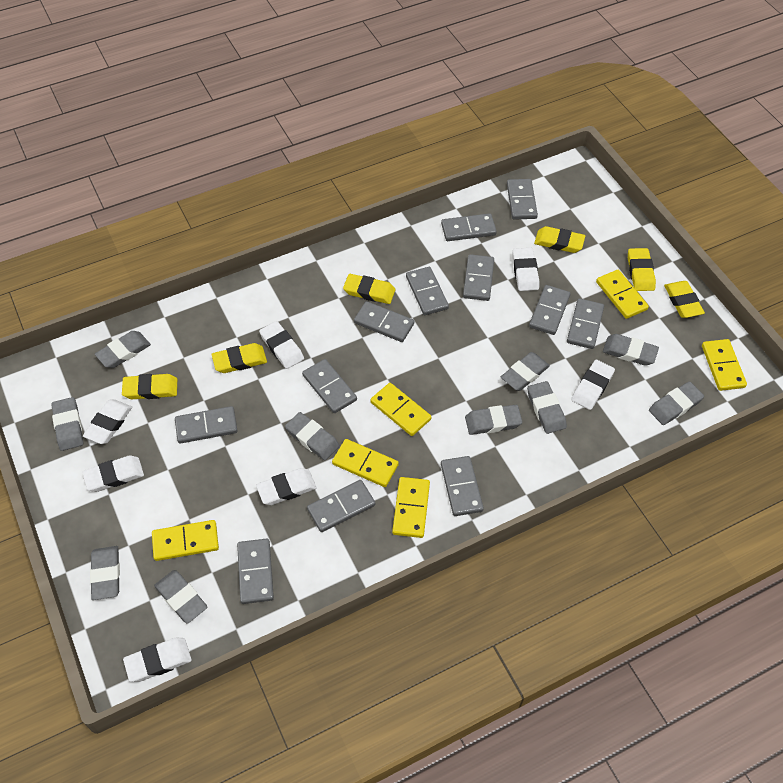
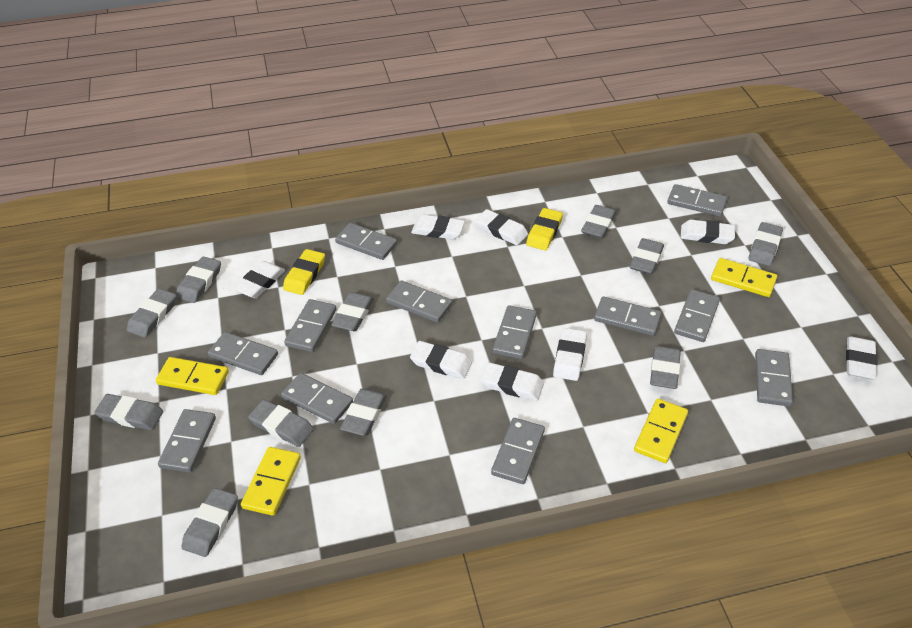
grey eraser: [51,397,83,451] [90,546,120,600] [95,331,151,368] [154,570,207,623] [285,412,340,460] [465,405,523,435] [501,352,550,391] [527,381,567,434] [603,334,659,366] [649,381,704,425] = 10 -> [94,394,163,430] [127,288,176,338] [176,256,221,303] [182,488,238,557] [248,400,314,447] [331,292,374,331] [340,389,387,436] [581,205,616,238] [630,238,664,274] [650,346,681,389] [749,222,783,266] = 11
white eraser: [82,455,144,492] [83,399,132,444] [123,638,192,682] [256,468,317,505] [259,321,304,369] [512,248,539,291] [571,360,615,410] = 7 -> [233,261,285,298] [410,341,472,379] [411,215,465,239] [475,209,528,245] [481,362,544,401] [553,328,587,381] [681,220,735,244] [846,336,877,380] = 8
yellow domino: [152,520,219,561] [332,439,399,487] [371,383,431,436] [392,477,430,538] [596,270,649,319] [702,339,747,391] = 6 -> [156,357,229,395] [241,447,301,516] [634,399,688,463] [711,258,777,297] = 4
yellow eraser: [122,374,177,399] [211,343,267,373] [343,274,395,304] [534,226,585,253] [628,248,656,291] [664,281,705,318] = 6 -> [283,249,325,295] [526,208,563,250] = 2

